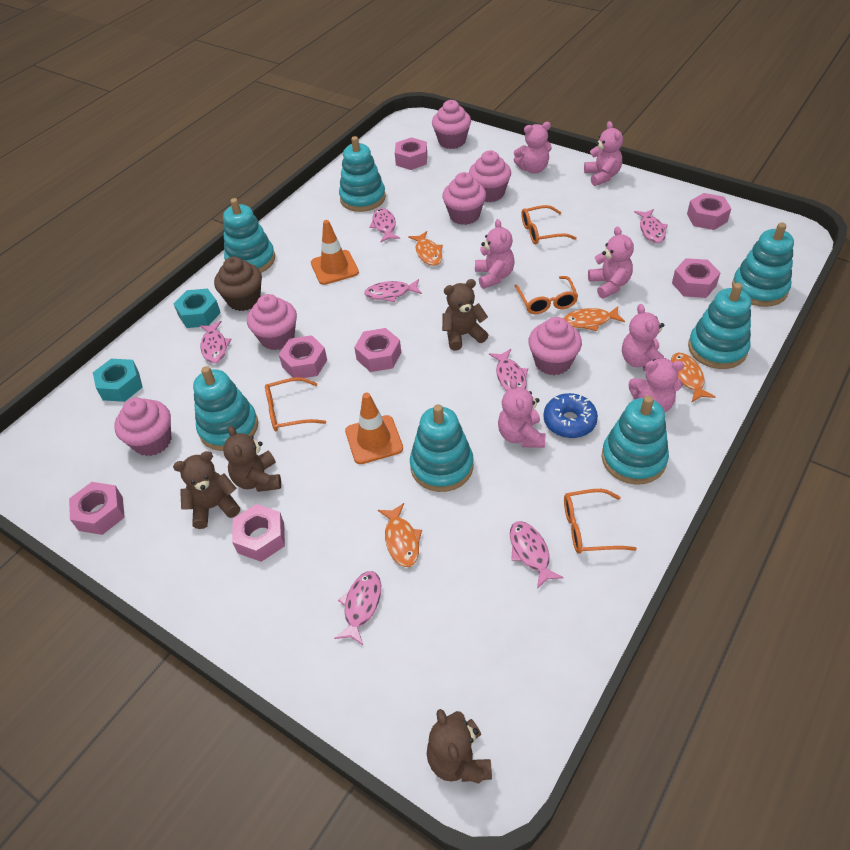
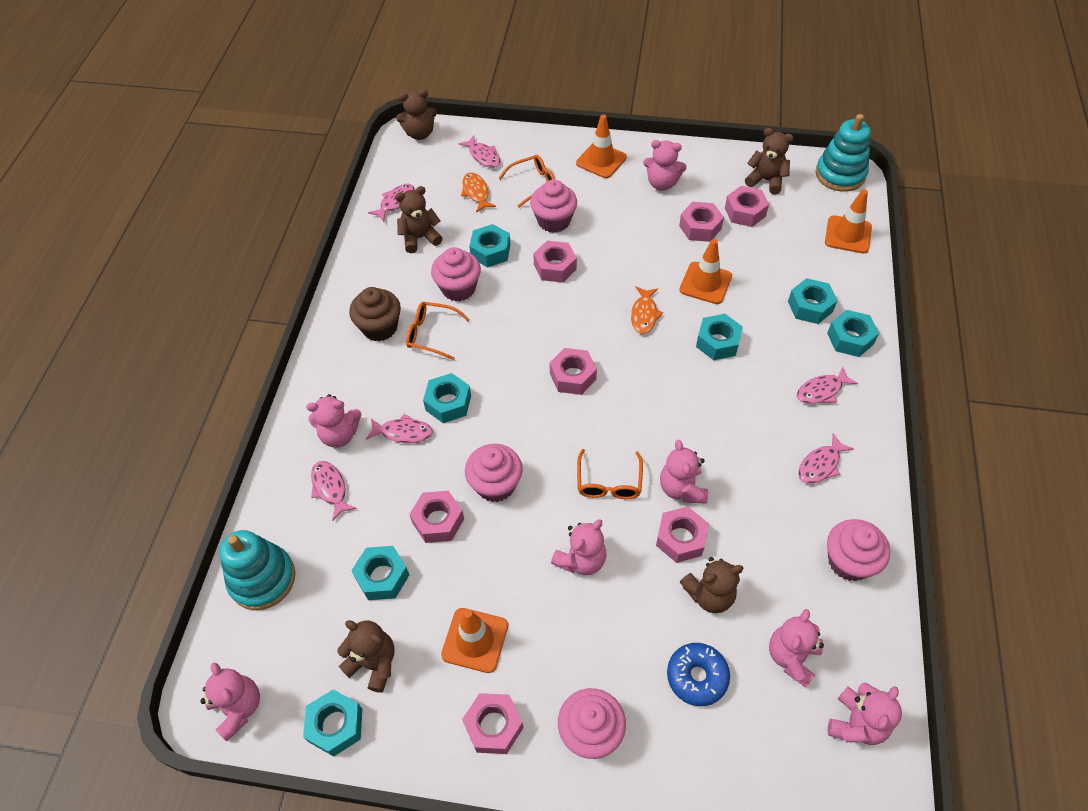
brown teddy bear: [173,451,240,529] [223,426,281,492] [427,709,492,784] [442,279,488,351] = 4 -> [337,620,395,693] [395,186,443,253] [396,89,437,140] [680,557,744,613] [745,128,794,194] = 5
orange fish: [378,503,422,567] [408,231,443,266] [563,306,625,331] [671,353,715,403] = 4 -> [461,173,496,213] [631,286,663,334] = 2
orange glasses: [265,377,326,431] [515,276,578,314] [521,205,577,244] [564,489,637,554] = 4 -> [406,302,470,360] [499,155,555,207] [577,449,643,499] = 3
orange traffic cone: [311,220,359,285] [345,393,403,464] = 2 -> [441,608,508,673] [576,115,627,178] [679,239,732,304] [825,189,872,253] = 4
pink cupcake: [114,398,172,456] [247,294,297,350] [432,100,471,149] [442,172,486,225] [469,150,511,202] [528,317,582,375] = 6 -> [431,247,481,301] [465,444,523,502] [530,179,577,233] [558,688,626,759] [827,519,890,581] = 5
pink fish: [199,321,232,363] [334,571,381,645] [364,279,422,302] [369,208,400,243] [489,349,528,391] [510,521,564,589] [634,209,668,243] = 7 -> [311,461,357,521] [366,414,433,443] [368,184,415,222] [458,136,501,168] [797,366,858,404] [798,433,854,484] = 6
turquoise nut: [93,359,143,402] [173,288,221,328] = 2 -> [303,689,362,757] [351,546,409,600] [423,373,471,423] [469,224,510,268] [696,314,743,360] [788,278,837,324] [827,310,879,357] = 7
turquoise stacking toy: [193,366,258,451] [223,198,275,273] [339,136,386,212] [410,404,474,492] [602,395,669,485] [688,283,751,369] [732,223,794,307] = 7 -> [219,530,295,610] [815,114,871,192] = 2

